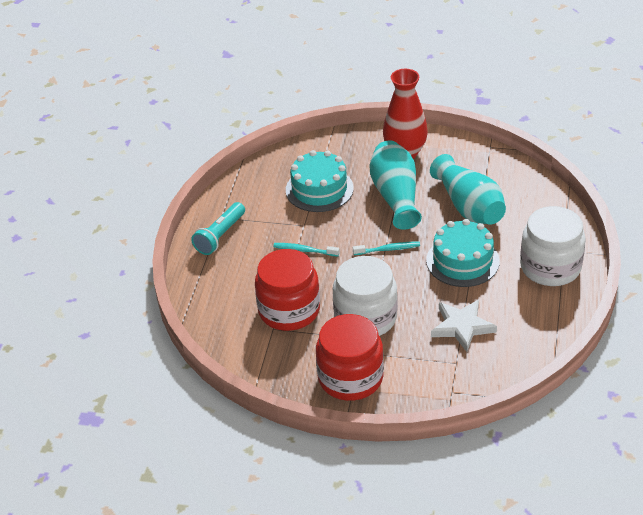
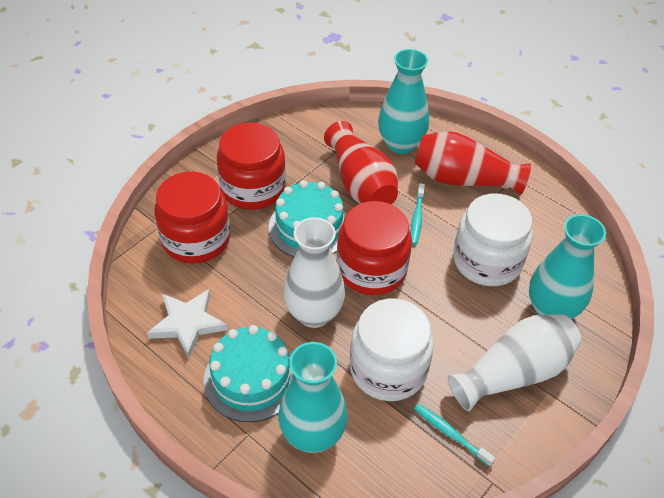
red jar: [255,249,320,331] [316,314,384,401] = 2 -> [155,171,230,264] [217,122,286,210] [337,201,412,295] = 3
red vase: [383,69,428,159] = 1 -> [324,121,398,205] [415,131,531,195] = 2
turquoise flashlight: [191,202,245,255] = 1 -> none = 0
turquoise vase: [370,141,422,230] [430,154,506,224] = 2 -> [278,342,348,453] [378,49,429,154] [529,214,606,319] = 3
white vase: none = 0 -> [284,217,345,328] [448,314,582,412] = 2

